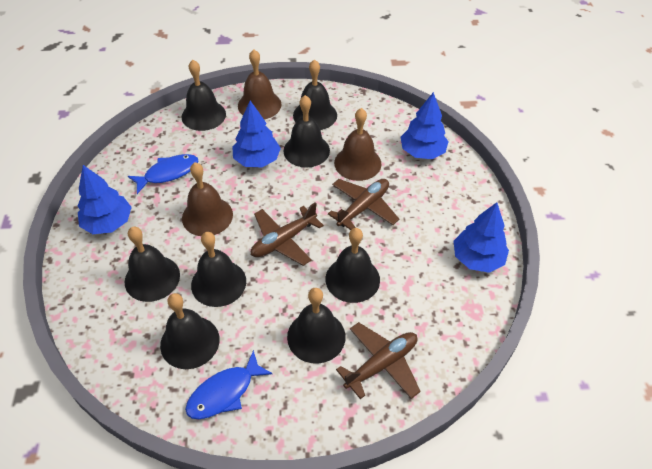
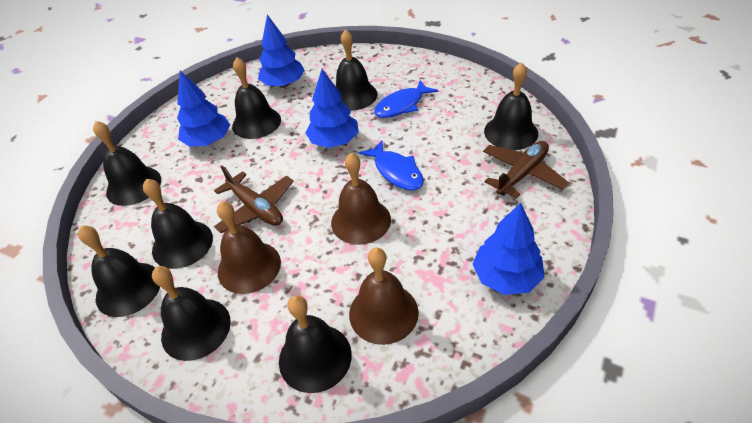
brown plane: [251,202,324,266] [328,179,399,230] [336,322,421,399] = 3 -> [214,165,294,233] [483,141,569,199] = 2

